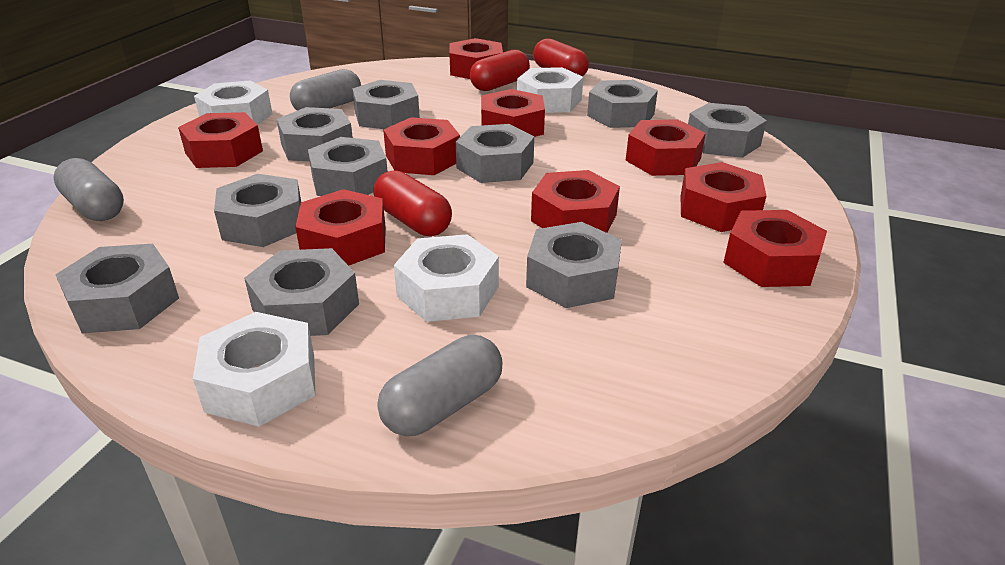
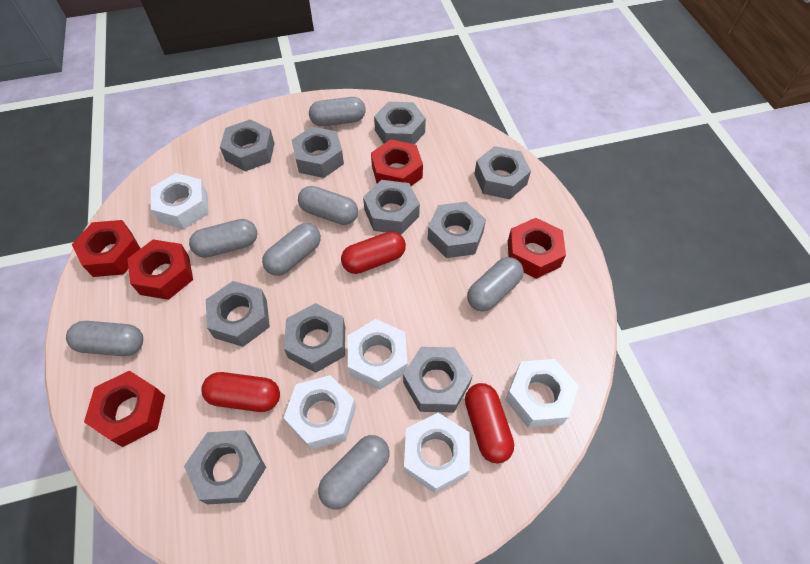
grey capsule: [53,158,124,221] [290,69,361,111] [377,335,502,436] = 3 -> [66,321,143,356] [189,219,257,258] [262,223,321,276] [298,186,358,225] [309,97,366,126] [318,435,390,510] [467,257,524,312] = 7
red nut: [178,112,263,168] [295,189,386,266] [383,117,460,175] [449,38,503,79] [481,89,545,137] [531,170,620,233] [625,119,706,176] [681,162,766,232] [723,210,827,287] = 9 -> [72,220,141,277] [84,371,165,447] [128,239,193,300] [371,139,423,186] [508,218,566,279] = 5
white nut: [193,312,315,427] [194,81,272,125] [394,234,499,322] [517,67,583,113] = 4 -> [151,173,209,229] [284,375,356,450] [347,319,408,390] [404,413,470,493] [505,359,579,428] = 5

